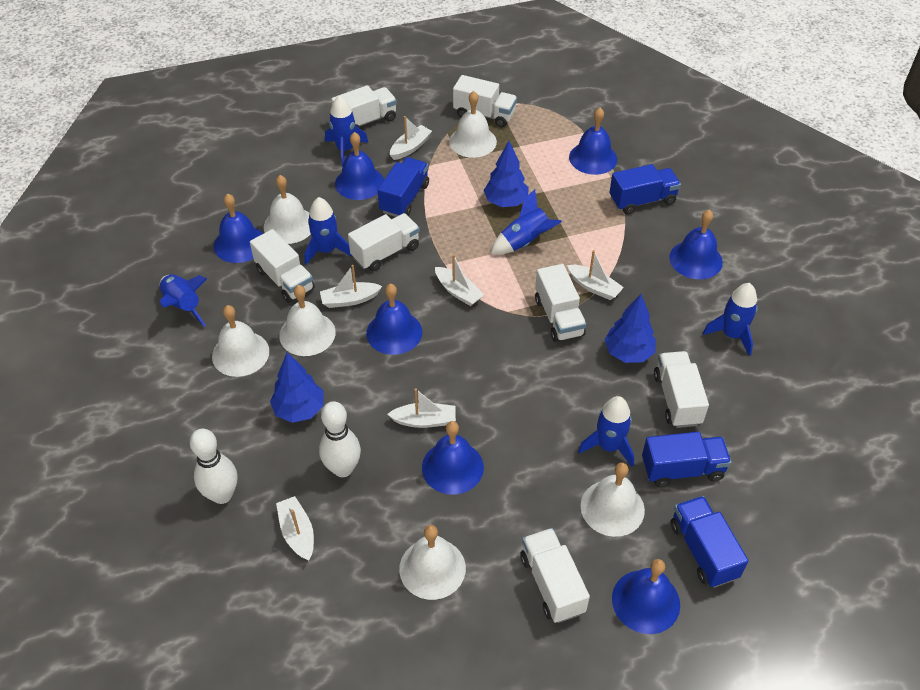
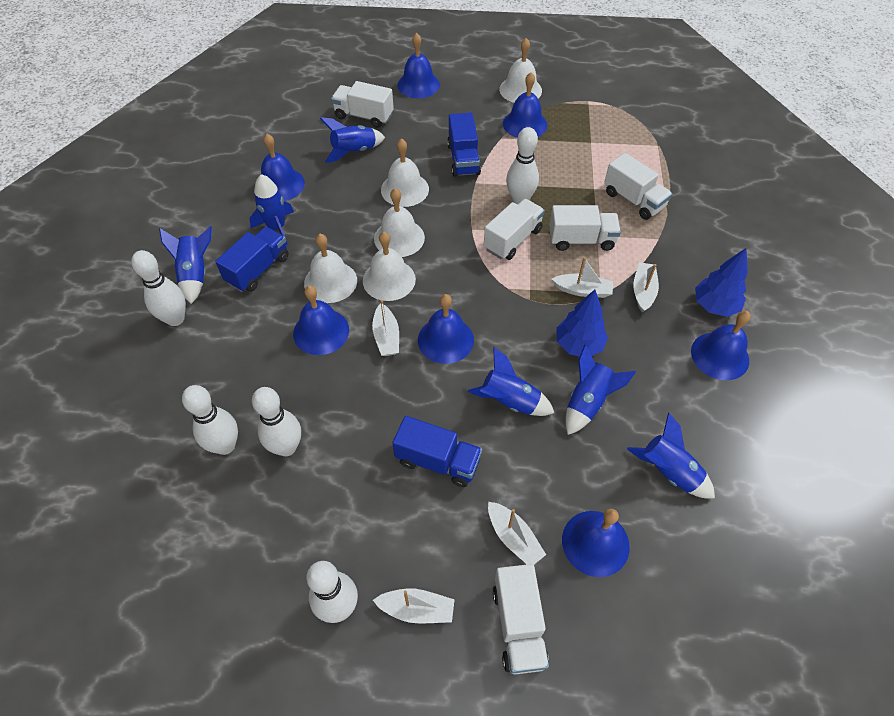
blue tree: [270,352,324,423] [483,141,528,207] [604,294,656,363] = 3 -> [556,289,608,356] [695,248,748,317] = 2
blue truck: [378,157,429,217] [610,164,681,215] [642,432,731,487] [670,496,749,588] = 4 -> [215,227,289,292] [392,416,482,487] [447,113,481,177] = 3
white bell: [212,305,269,377] [264,175,311,244] [279,285,336,356] [399,525,466,600] [449,91,497,158] [581,463,645,537] = 6 -> [304,234,357,303] [363,232,416,301] [374,188,425,257] [381,138,429,207] [499,38,542,103] = 5
white boat: [276,496,314,561] [320,265,382,308] [387,388,456,428] [390,116,432,160] [435,254,484,306] [567,250,624,300] = 6 -> [372,300,399,356] [373,588,455,623] [488,502,546,565] [552,257,613,298] [633,262,659,313] = 5
white bowling pin: [190,429,237,504] [319,401,361,477] = 2 -> [131,250,186,326] [182,385,238,455] [252,387,301,456] [307,561,358,623] [506,127,539,205] = 5
white truck: [250,229,315,303] [331,85,397,128] [348,213,420,271] [453,75,517,127] [520,528,590,623] [535,264,586,342] [654,351,709,428] = 7 -> [331,81,394,128] [484,199,545,260] [493,564,549,675] [549,205,621,251] [604,153,672,220] = 5

